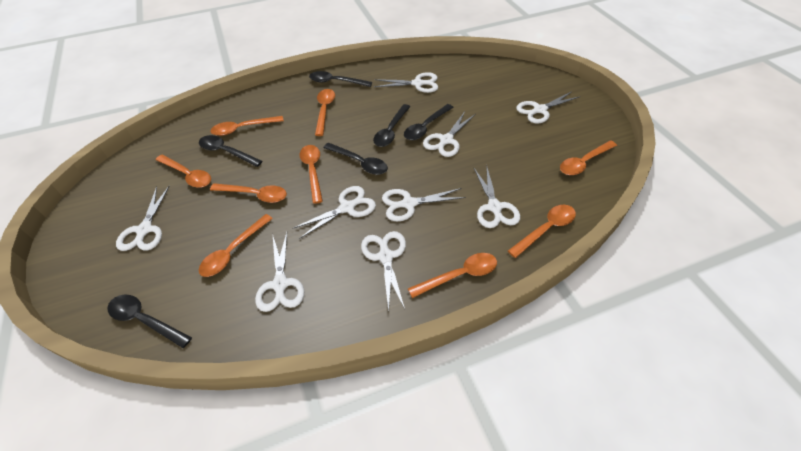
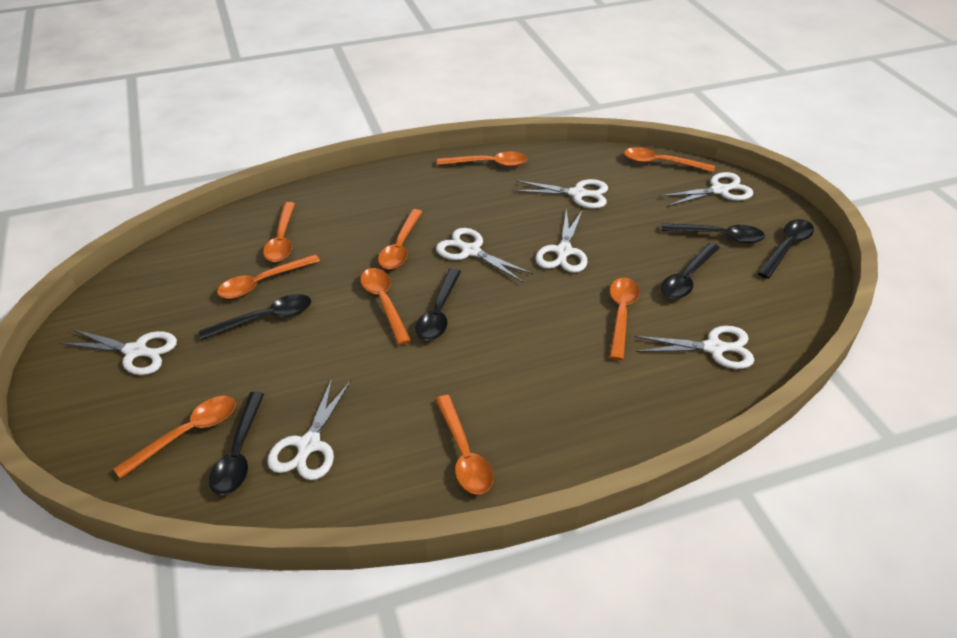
white scissors: [116,185,170,251] [255,233,304,312] [292,186,376,239] [361,231,406,312] [374,72,438,93] [382,188,466,222] [423,111,476,157] [474,165,520,228] [516,92,579,124] = 9 -> [60,329,177,375] [267,378,351,480] [436,228,533,282] [514,179,608,209] [535,209,588,273] [634,326,754,369] [659,172,753,207] = 7

